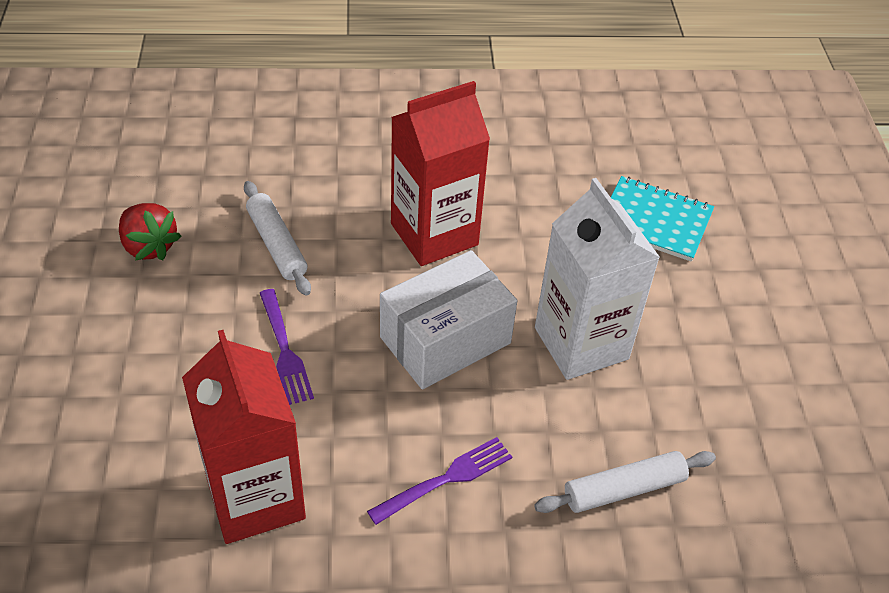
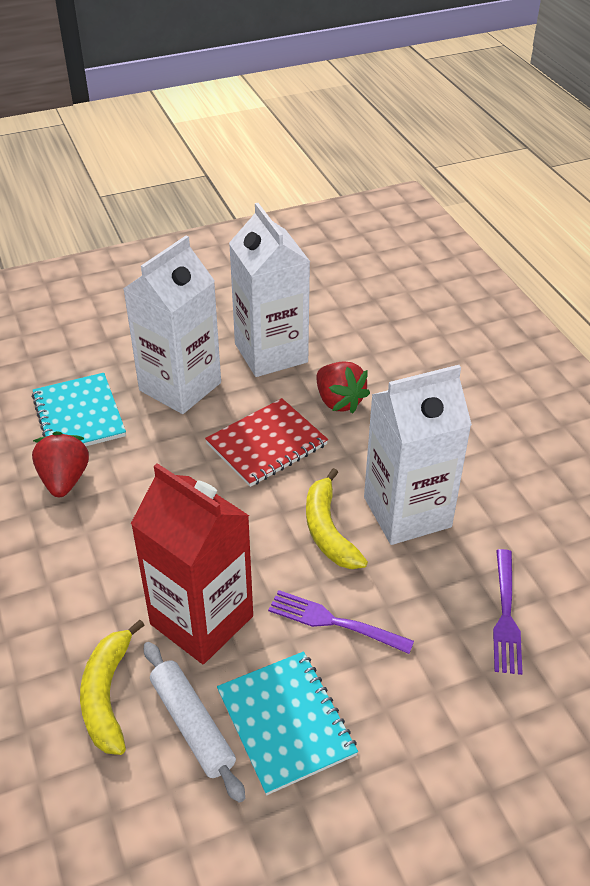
red carton: [182,330,306,544] [391,81,490,266] = 2 -> [131,463,253,664] = 1
red notebook: none = 0 -> [205,398,328,487] = 1
red strawberry: [119,203,181,261] = 1 -> [32,431,89,497] [317,361,370,413] = 2
turquoise notebook: [611,176,714,262] = 1 -> [32,373,126,446] [217,651,358,795] = 2
white box: [380,250,518,389] = 1 -> none = 0
white carton: [535,178,660,380] = 1 -> [123,235,221,414] [229,203,310,377] [364,365,472,545] = 3
white rolling pin: [244,181,311,296] [534,451,716,513] = 2 -> [144,642,245,803] = 1
yellow banana: none = 0 -> [80,620,144,755] [306,468,368,569] = 2

